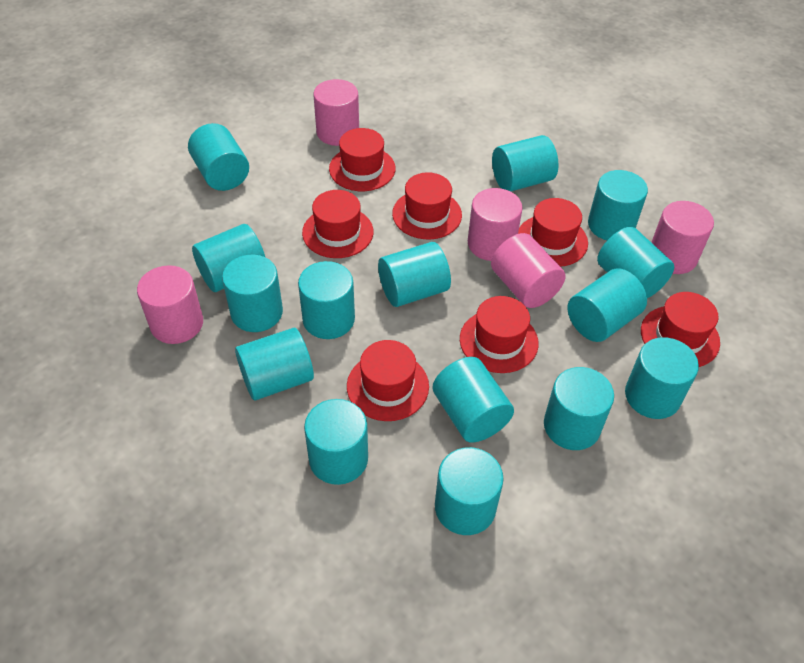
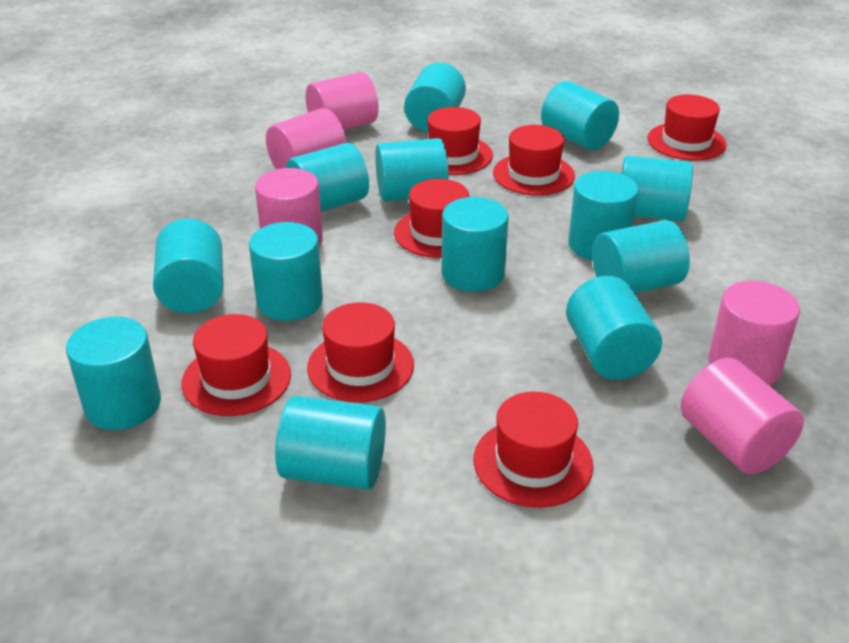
turquoise cylinder: [188,123,249,191] [192,224,265,292] [222,255,283,332] [235,328,314,400] [298,261,355,339] [304,399,368,485] [378,242,451,307] [433,357,514,443] [435,447,504,535] [492,135,559,192] [544,367,614,450] [567,268,647,342] [588,170,648,240] [597,227,674,298] [625,337,699,419] = 15 -> [66,317,161,430] [153,219,223,314] [249,222,323,321] [275,396,386,490] [286,143,369,212] [375,138,449,202] [404,63,466,132] [441,197,509,292] [541,81,619,150] [566,276,662,380] [568,171,639,261] [593,220,690,293] [622,156,693,222] = 13

